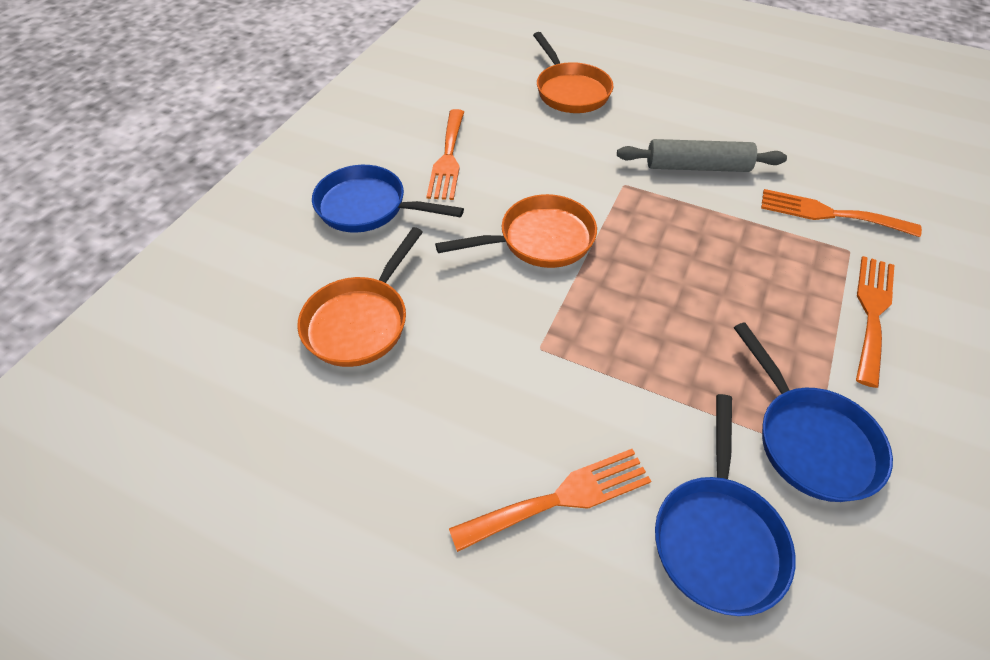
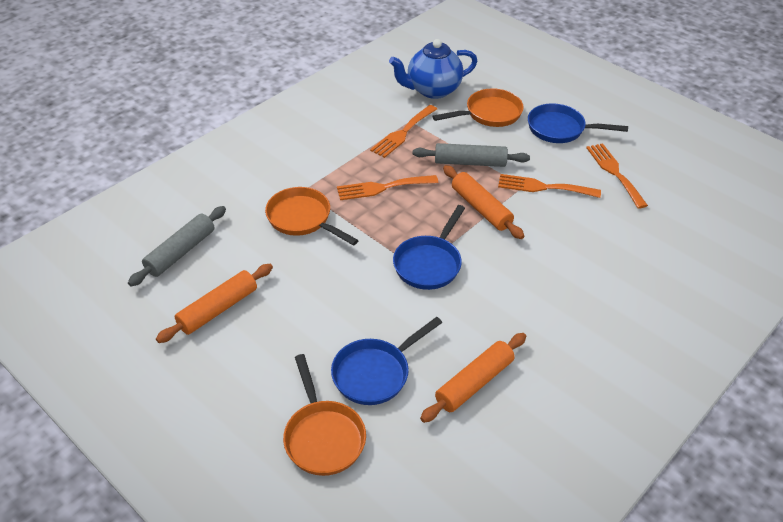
blue teapot: none = 0 -> [389,39,477,99] = 1
grey rolling pin: [617,139,787,172] = 1 -> [128,206,226,287] [413,143,530,167] = 2
orange rolling pin: none = 0 -> [156,264,273,343] [420,333,526,423] [443,165,524,239] = 3

